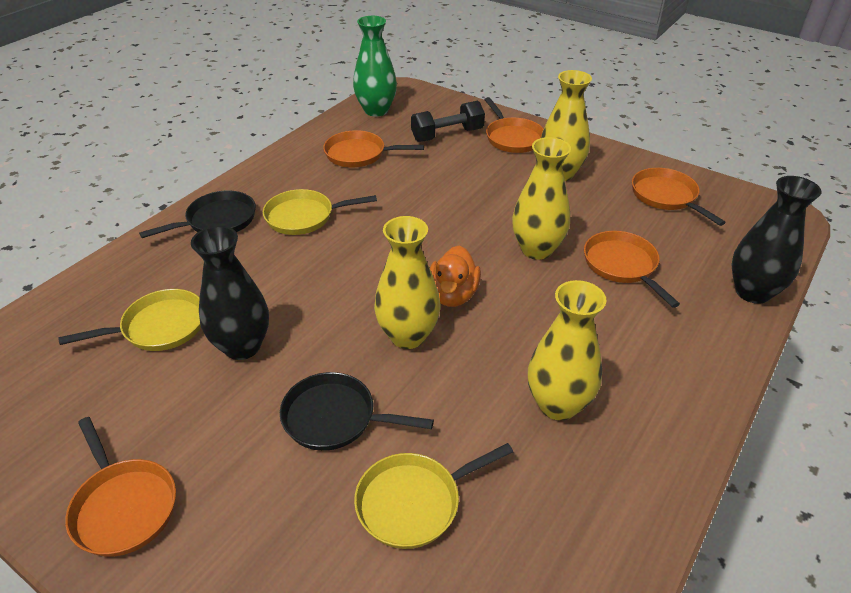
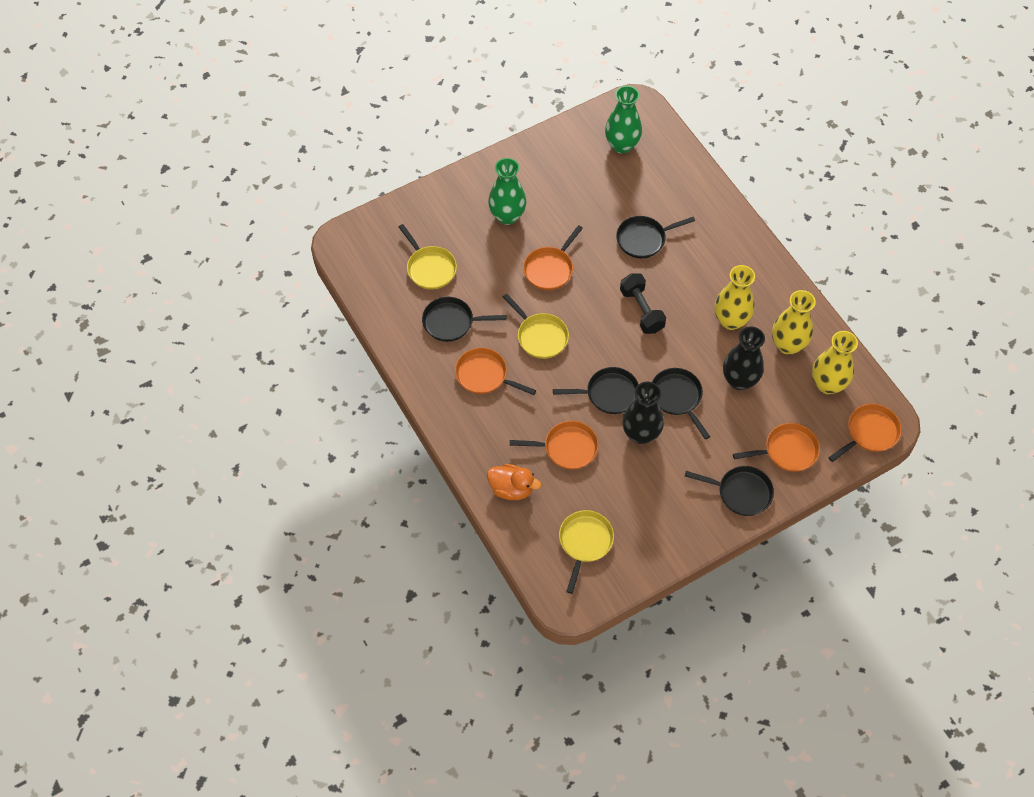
black pan: [139,191,256,238] [280,372,434,451] = 2 -> [422,297,507,342] [553,367,639,414] [616,216,695,258] [652,368,710,439] [685,466,774,516] = 5
green vase: [353,16,397,117] = 1 -> [488,158,526,225] [605,86,642,154] = 2
yellow vase: [374,216,440,349] [512,137,571,260] [528,280,606,421] [541,70,592,181] = 4 -> [714,265,755,330] [772,290,816,355] [812,331,858,394] = 3

